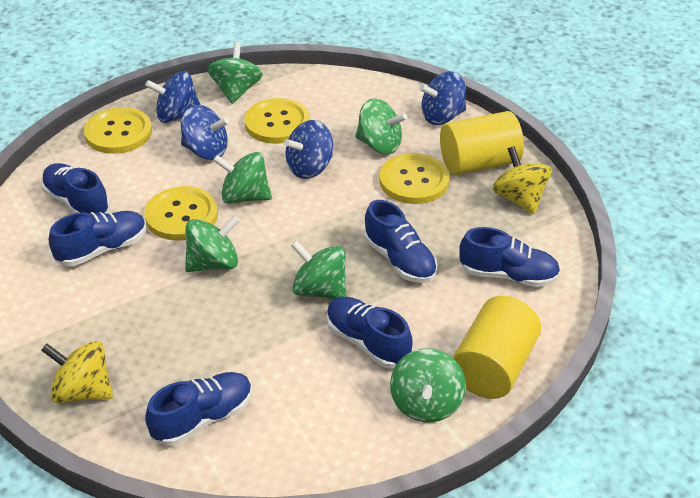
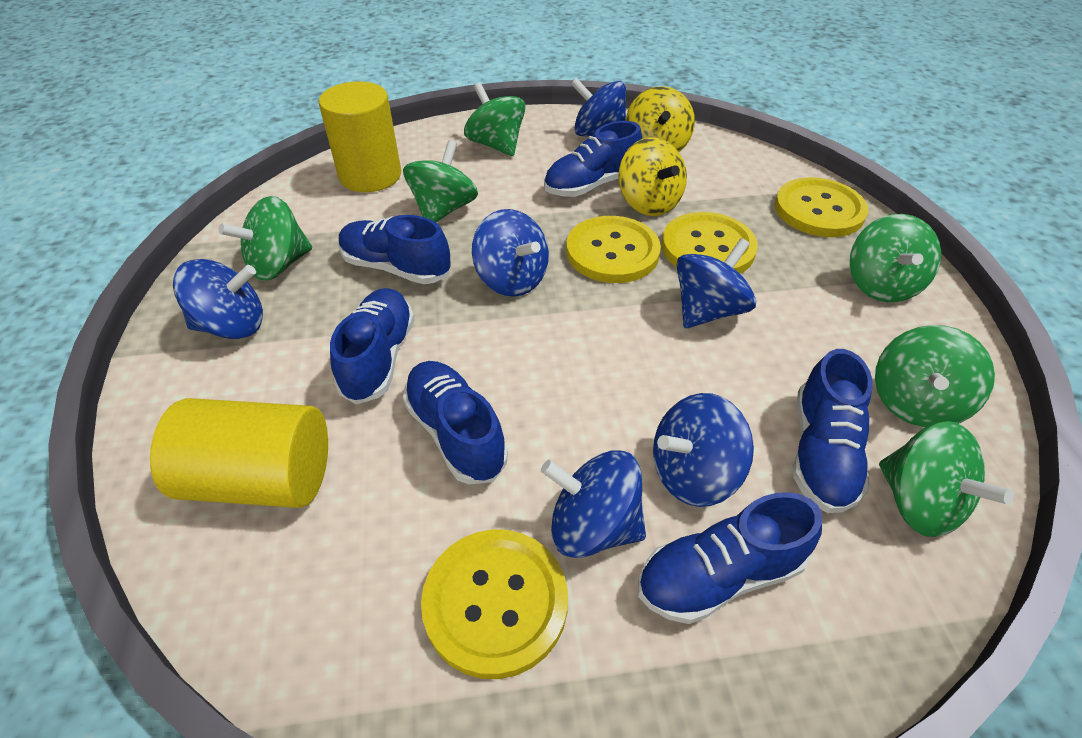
blue spinning top: [145,71,200,123] [181,105,229,160] [284,120,333,179] [419,71,466,125] = 4 -> [173,259,263,339] [472,209,549,297] [541,450,646,558] [571,78,626,136] [653,393,754,507] [677,238,756,328] = 6

